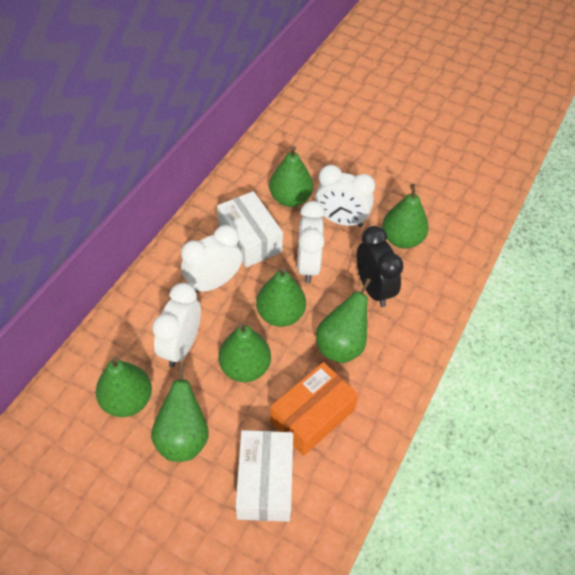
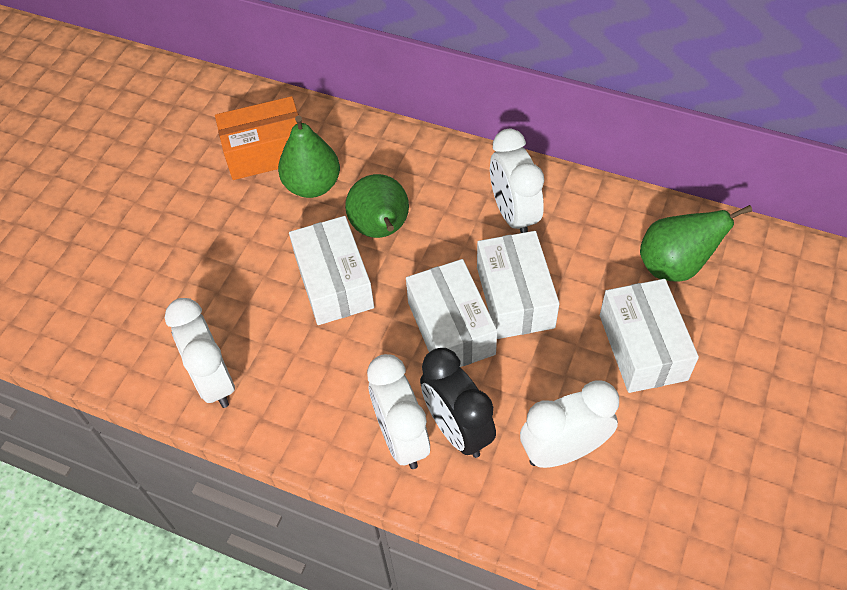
green pear: [96,356,152,417] [151,362,209,462] [218,323,271,382] [256,267,306,327] [269,146,313,207] [316,278,371,363] [382,184,429,249] = 7 -> [278,116,340,198] [345,174,409,238] [640,205,752,282] = 3
white box: [217,191,283,267] [236,430,293,522] = 2 -> [289,216,374,325] [406,259,497,367] [477,231,559,339] [600,279,699,393] = 4

